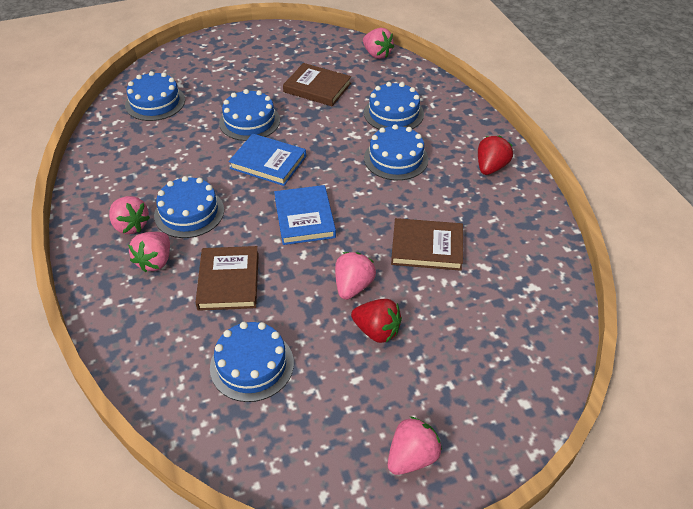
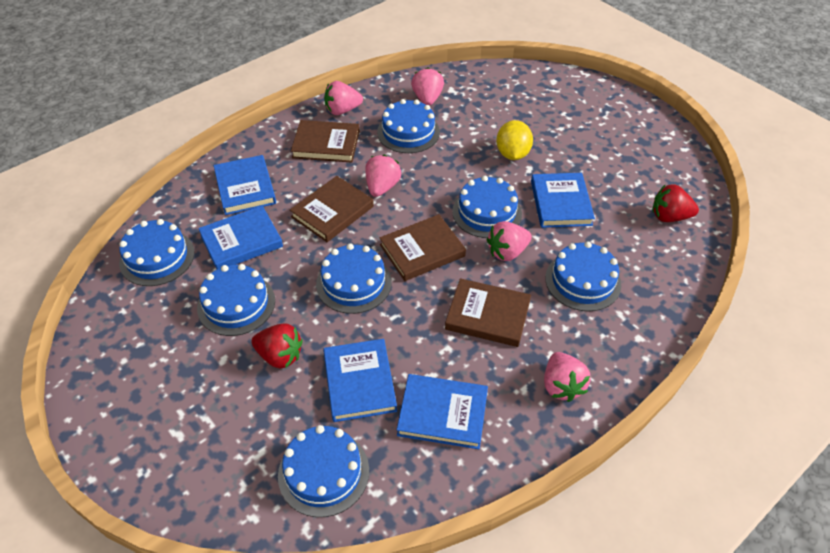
blue book: [229,134,306,186] [274,185,336,245] = 2 -> [198,206,283,269] [214,155,276,215] [323,339,397,422] [397,374,488,449] [531,173,595,228] = 5
blue cake: [125,71,185,121] [154,176,224,238] [210,322,294,402] [219,89,280,141] [364,82,424,129] [364,124,428,180] = 6 -> [119,219,194,286] [197,264,275,336] [278,425,369,517] [316,243,392,314] [377,99,440,153] [452,176,522,238] [545,241,621,311] = 7
brown book: [195,246,259,311] [283,63,351,106] [391,218,463,271] = 3 -> [290,176,374,242] [291,120,360,163] [380,214,466,281] [445,278,531,347] = 4
yellow lemon: none = 0 -> [496,120,533,160] = 1

